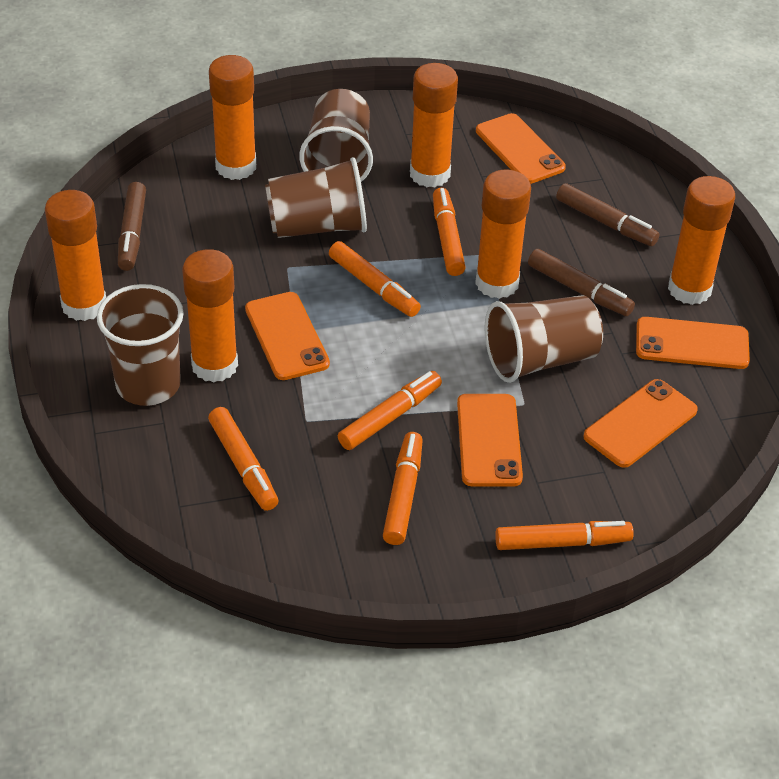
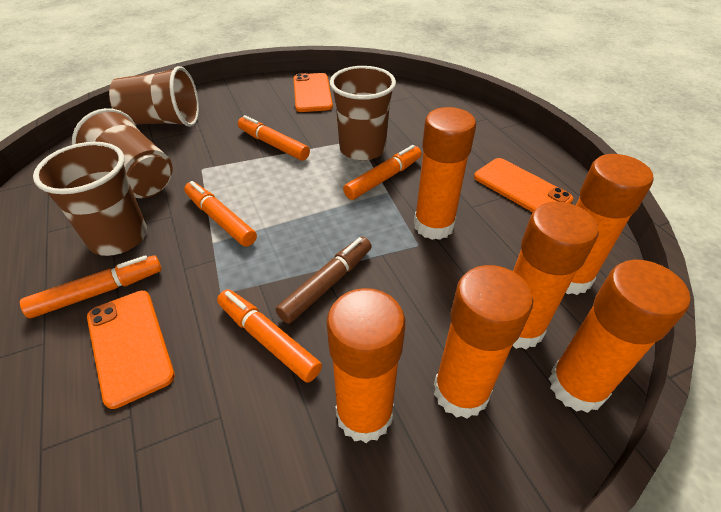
brown marker: [118,182,146,271] [528,249,635,316] [556,183,660,246] = 3 -> [276,237,372,324] = 1
orange marker: [208,407,278,511] [329,241,421,317] [338,371,442,450] [383,432,423,545] [433,188,466,276] [495,521,634,550] = 6 -> [20,255,162,318] [184,181,257,247] [217,289,322,383] [238,115,310,161] [343,145,422,200] = 5
orange phone: [245,292,330,380] [457,394,523,487] [476,113,566,184] [583,379,698,468] [636,317,750,369] = 5 -> [87,291,175,409] [293,73,333,112] [474,158,573,212] = 3

